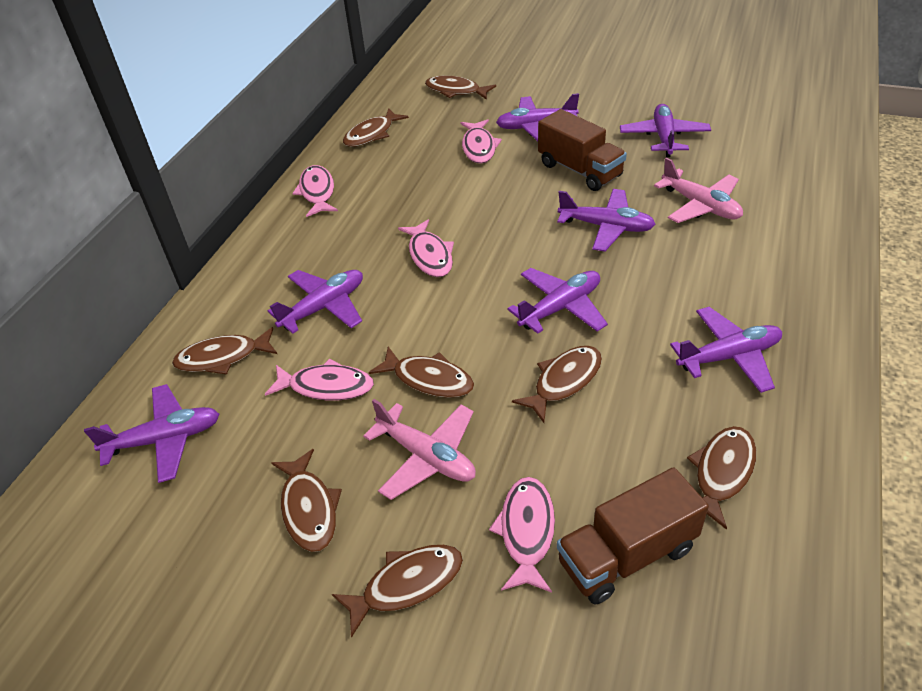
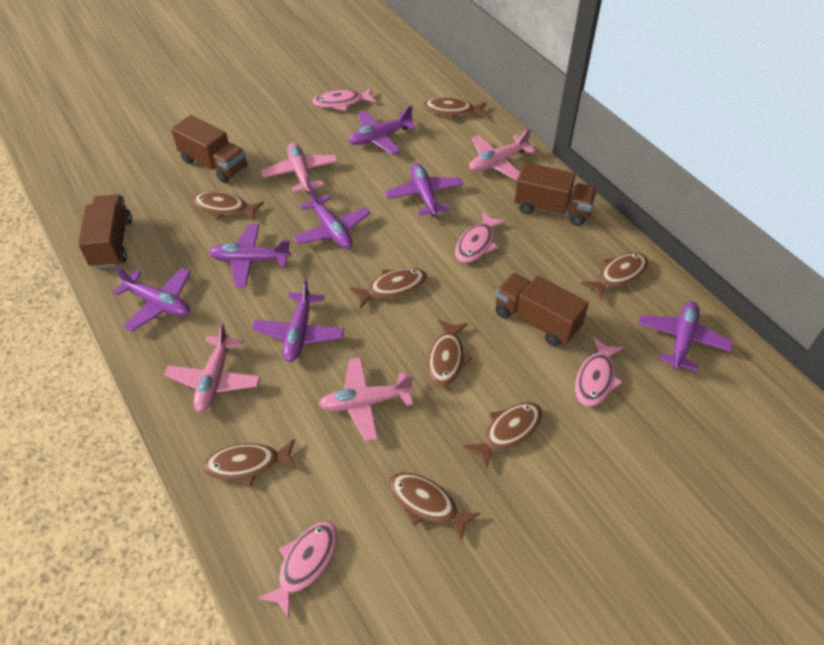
brown truck: [538,109,627,191] [557,467,709,605] = 2 -> [78,194,132,269] [171,115,247,183] [495,273,589,347] [514,162,597,226] = 4
pink fish: [265,358,374,400] [292,165,338,217] [398,219,454,277] [460,119,502,164] [489,477,555,593] = 5 -> [258,521,338,618] [312,88,376,111] [455,211,506,263] [575,337,624,407] = 4
pink plane: [363,399,476,500] [654,157,743,223] = 2 -> [164,323,261,412] [261,142,338,194] [319,357,413,441] [469,128,535,181] = 4

